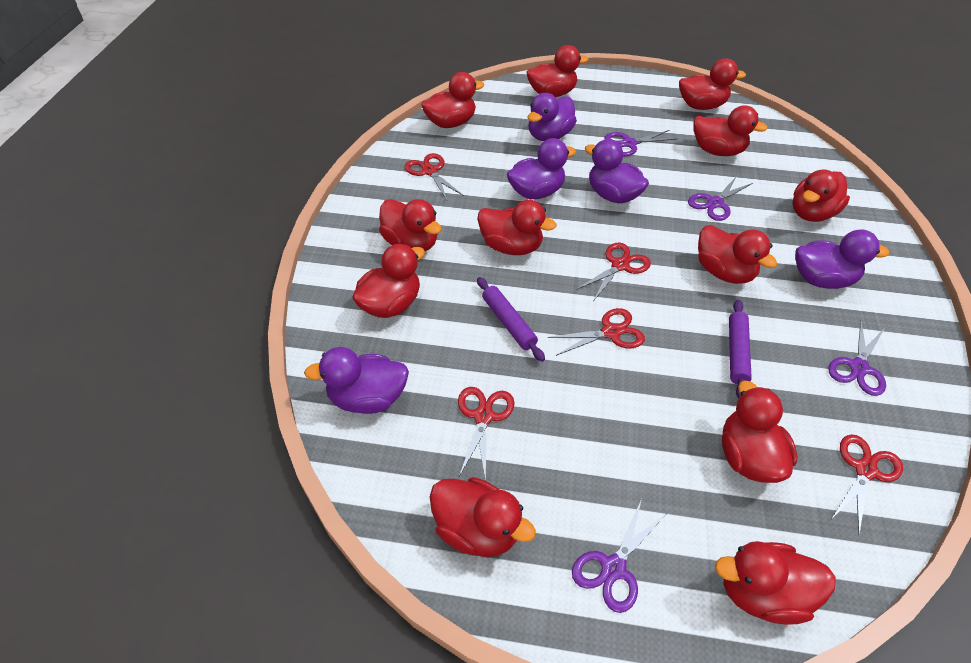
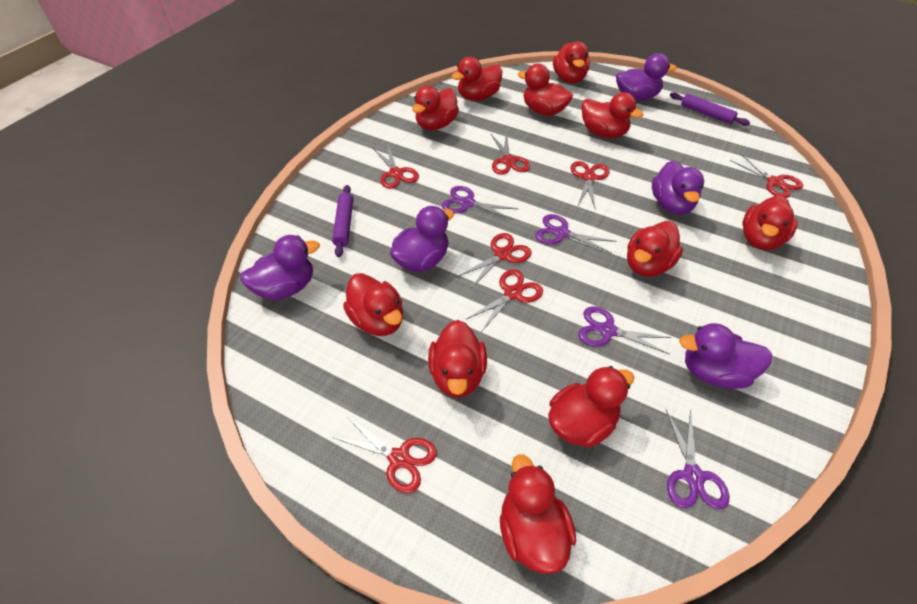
red duck: [352,244,425,318] [379,199,442,251] [421,72,484,128] [430,477,536,557] [477,200,556,255] [526,45,588,97] [679,58,746,110] [694,105,768,156] [698,225,777,284] [715,541,836,625] [722,381,798,483] [792,169,850,222] = 12 -> [343,273,403,336] [412,86,459,130] [428,320,487,398] [451,57,503,101] [500,454,576,574] [518,64,573,116] [548,366,634,448] [553,41,590,83] [582,92,643,138] [627,221,683,277] [743,196,798,250] = 11
red scissors: [404,153,464,200] [458,387,514,481] [547,308,645,356] [576,242,651,300] [832,435,903,535] = 5 -> [333,417,437,493] [373,144,419,189] [457,233,532,288] [465,269,543,332] [491,132,530,175] [571,161,610,210] [730,153,803,198] = 7

